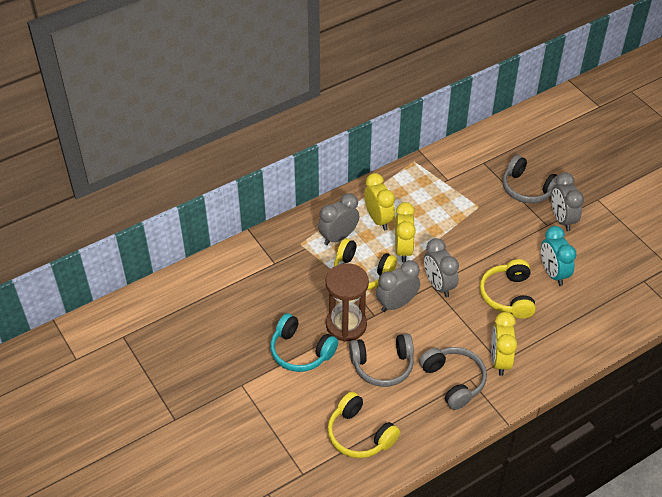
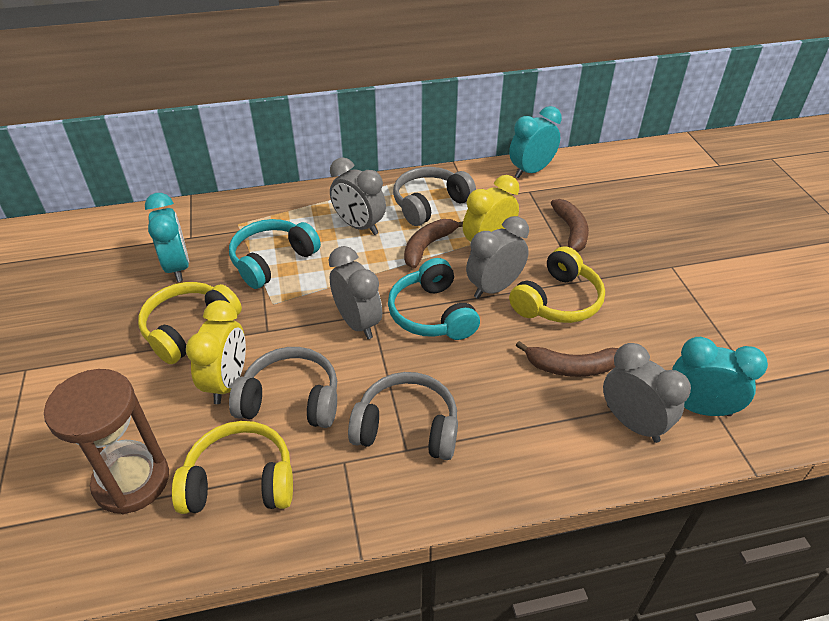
brown banana: none = 0 -> [404,219,463,269] [516,341,618,377] [551,199,589,252] = 3
turquoise clock: [541,226,577,286] = 1 -> [145,193,189,282] [509,106,562,178] [672,337,768,416] = 3
turquoise headphones: [270,313,338,372] = 1 -> [229,219,321,289] [388,258,480,340] = 2
yellow clock: [364,173,395,231] [395,202,416,262] [491,312,517,376] = 3 -> [186,300,246,404] [463,175,519,253] = 2

